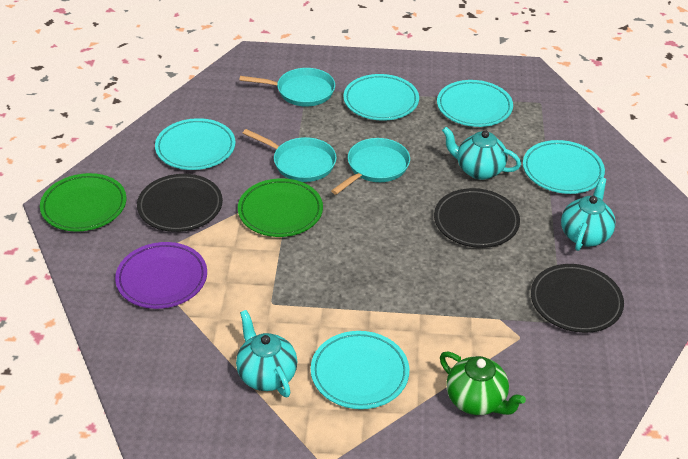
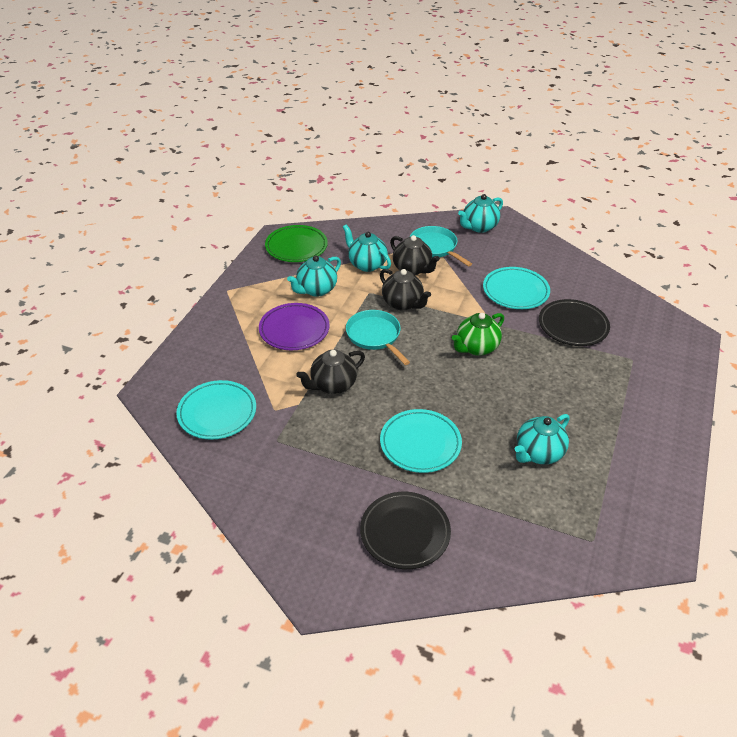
black plate: [137,174,223,232] [434,188,520,248] [531,264,624,333] = 3 -> [360,492,451,569] [539,299,610,346] = 2
black teapot: none = 0 -> [296,349,365,394] [380,269,431,311] [390,235,440,275] = 3
green plate: [40,173,127,232] [238,178,323,237] = 2 -> [265,225,328,262] = 1
turquoise pan: [239,68,335,106] [243,129,337,182] [331,138,410,195] = 3 -> [346,310,410,365] [410,226,472,267] = 2
turquoise plate: [155,118,236,170] [311,331,409,409] [343,74,419,121] [437,80,513,127] [523,140,605,194] = 5 -> [176,380,256,440] [380,409,462,473] [483,267,550,309] = 3
turquoise teapot: [236,310,297,397] [442,127,521,180] [561,177,616,251] = 3 -> [287,255,341,297] [343,225,391,272] [458,194,503,233] [515,414,570,464] = 4

